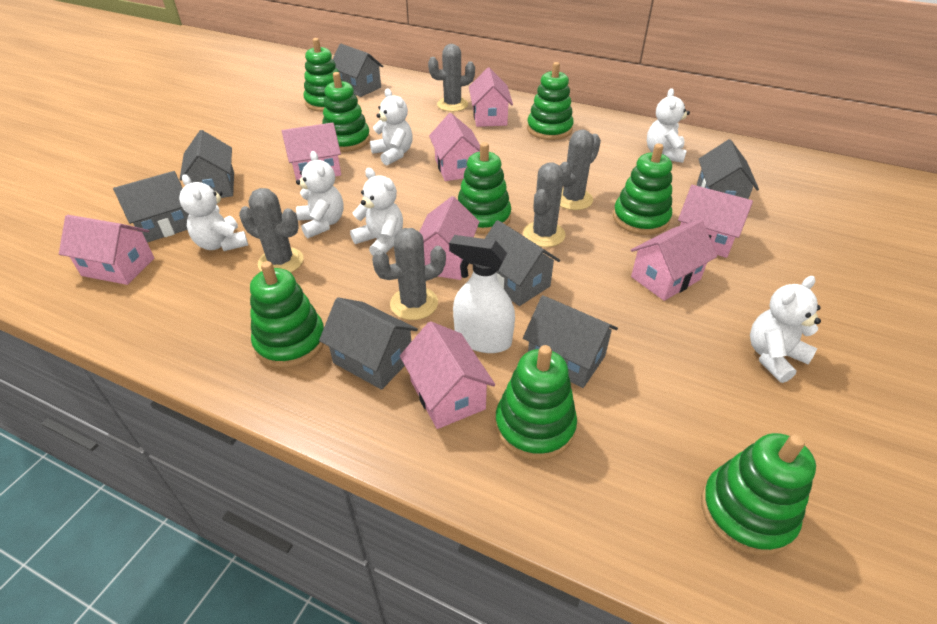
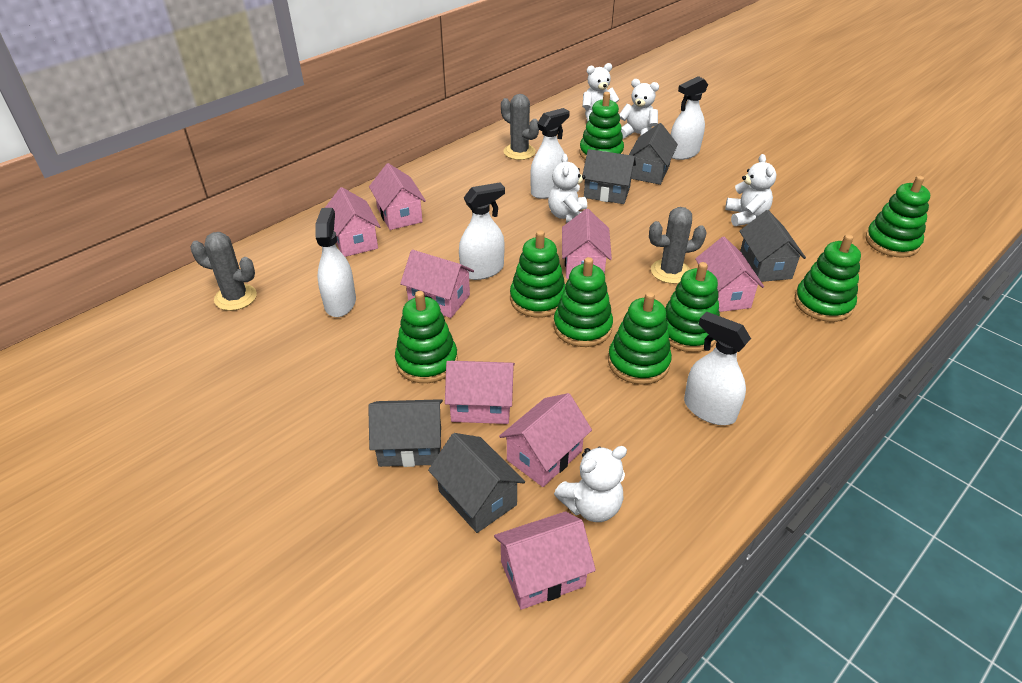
grey cactus: [239,188,303,272] [372,228,446,320] [428,44,475,112] [523,162,566,247] [560,129,601,210] = 5 -> [190,232,257,311] [501,94,539,160] [649,207,707,284] = 3
grey house: [113,171,189,243] [179,130,234,198] [319,297,418,390] [333,44,383,97] [485,220,560,306] [523,295,618,388] [697,139,759,199] = 7 -> [368,399,443,467] [428,433,525,533] [583,149,636,204] [629,123,678,185] [739,210,806,282] = 5
white spray bottle: [449,235,515,353] = 1 -> [315,208,356,317] [459,183,505,280] [530,108,570,199] [671,76,708,160] [684,311,751,425] = 5
white teddy bear: [179,174,248,251] [296,151,344,238] [350,168,403,256] [370,88,413,165] [647,88,690,163] [750,276,821,383] = 6 -> [548,154,587,223] [554,446,627,522] [583,63,620,121] [619,79,659,139] [725,154,777,226] = 5

